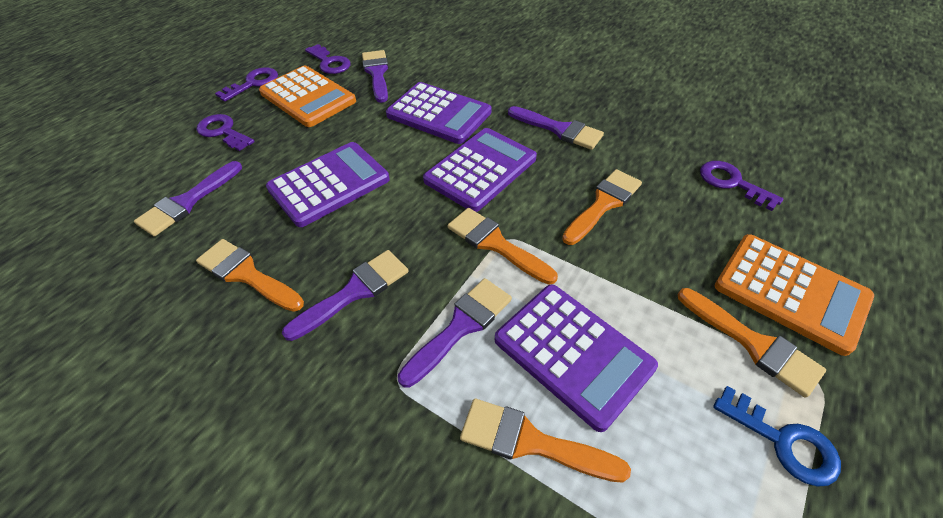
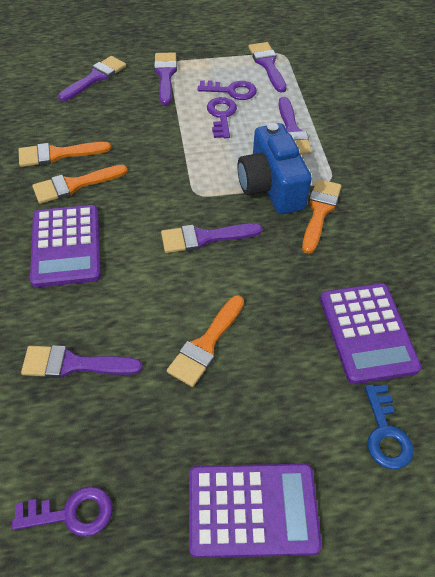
blue camera: none = 0 -> [237,123,312,214] = 1
orange brush: [196,239,304,312] [447,208,558,285] [460,399,631,483] [562,169,642,245] [678,288,826,398] = 5 -> [19,142,111,167] [32,165,128,204] [167,295,244,387] [302,179,341,254] = 4
orange calculator: [259,66,356,127] [715,234,874,356] = 2 -> none = 0
purple brush: [134,161,242,236] [282,250,408,341] [362,50,388,103] [398,278,512,388] [508,106,604,150] = 5 -> [21,345,143,378] [58,56,126,101] [154,53,177,105] [161,223,262,253] [249,42,287,93] [278,97,312,155] = 6
purple calculator: [266,142,390,227] [386,82,491,144] [423,128,537,212] [495,285,658,432] = 4 -> [30,205,101,288] [189,464,322,558] [320,283,421,384] = 3
purple key: [197,114,255,151] [215,67,278,102] [305,44,351,74] [700,161,784,211] = 4 -> [12,486,113,537] [198,80,257,100] [207,97,237,138] = 3

